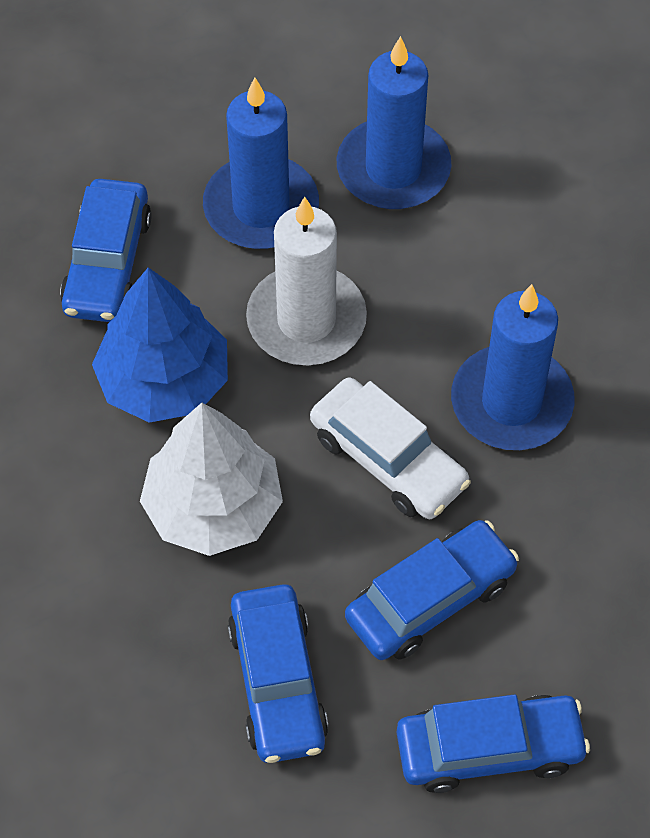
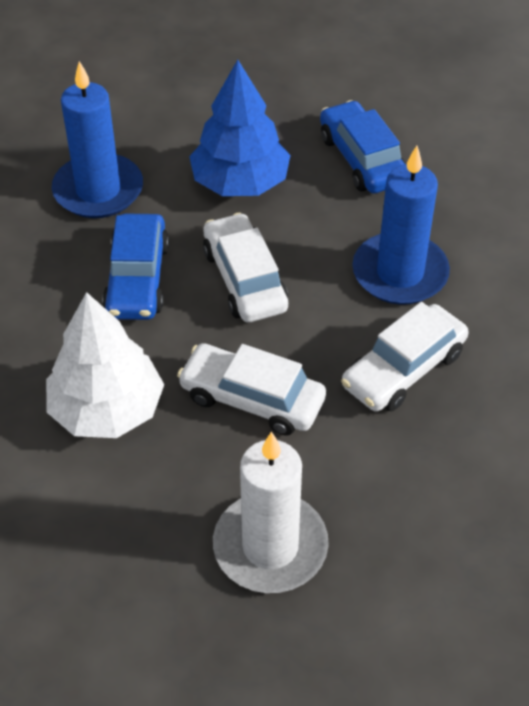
blue candle: [203,77,319,249] [337,36,451,209] [451,284,575,450] = 3 -> [52,61,143,218] [352,146,450,305] = 2
blue car: [60,179,152,322] [228,584,328,763] [345,520,519,660] [397,694,590,793] = 4 -> [102,214,169,320] [320,100,405,194] = 2
white car: [310,378,471,519] = 1 -> [177,343,326,436] [203,212,288,322] [341,302,469,412] = 3

